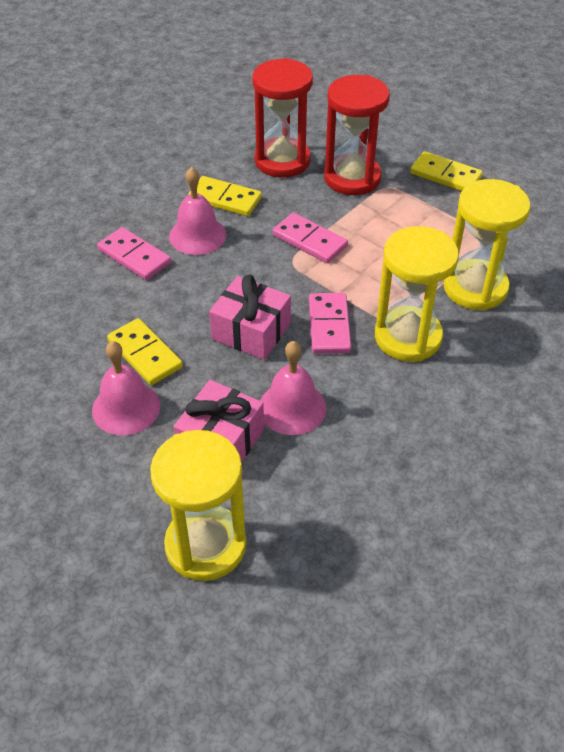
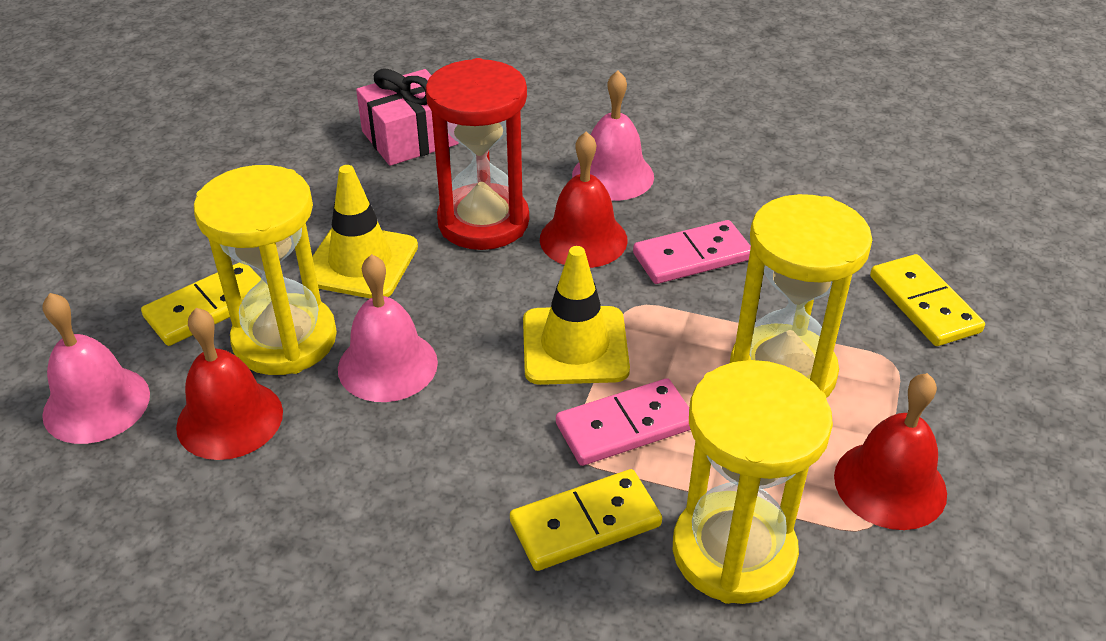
pink domino: [97,227,171,280] [273,213,348,263] [309,293,351,354] = 3 -> [556,378,691,466] [633,220,751,284] = 2
pink gift: [174,380,264,462] [209,275,291,360] = 2 -> [356,69,459,166] = 1
red bell: none = 0 -> [176,308,283,460] [540,131,628,268] [834,373,947,530] = 3
red hourglass: [252,58,313,177] [324,75,390,195] = 2 -> [425,58,529,250] = 1
yellow traffic cone: none = 0 -> [312,165,418,298] [523,246,630,385] = 2

